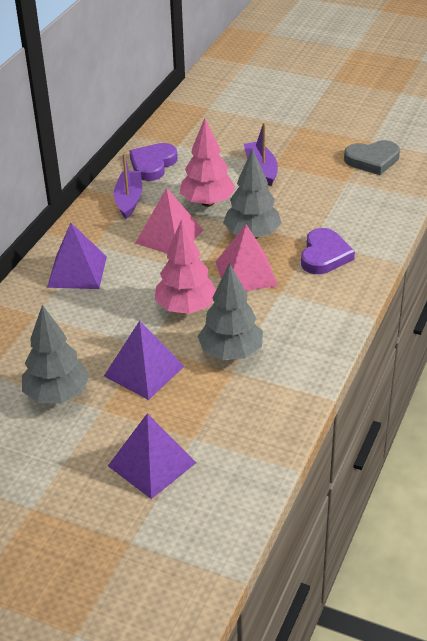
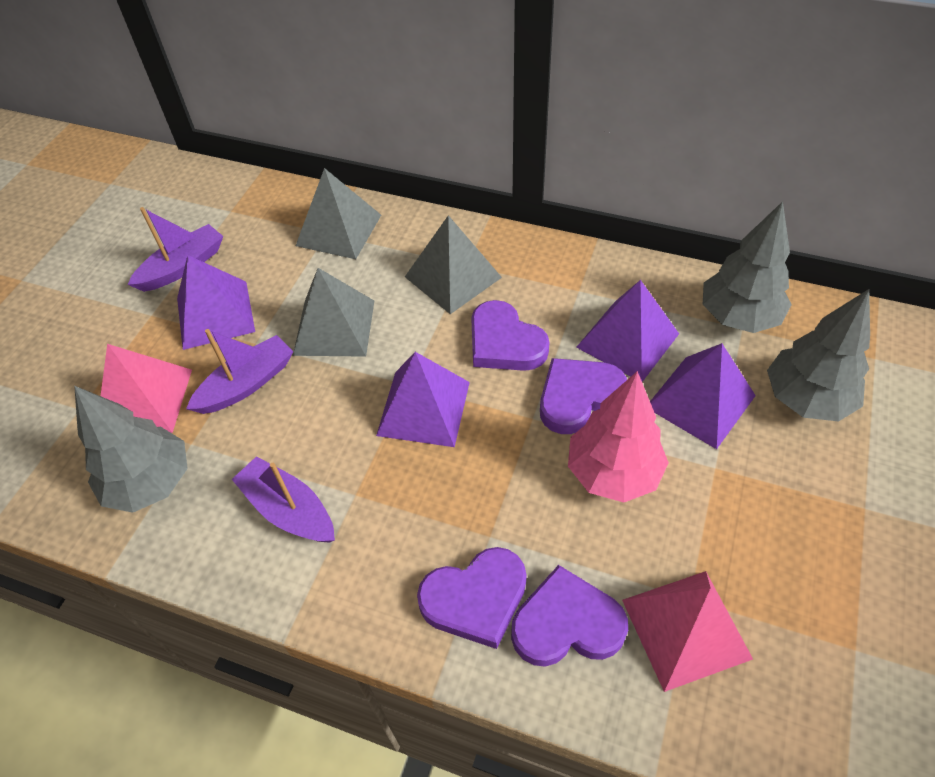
grey heart: [344,140,400,175] = 1 -> none = 0
grey pyramid: none = 0 -> [293,268,374,357] [296,168,381,259] [405,215,502,314] = 3
pink tree: [155,219,216,314] [180,118,236,207] = 2 -> [568,371,669,503] = 1
purple boat: [114,153,142,219] [244,122,278,186] = 2 -> [128,207,223,292] [186,329,294,414] [232,456,335,543] = 3
purple heart: [130,143,178,181] [301,228,355,274] = 2 -> [417,547,527,649] [471,300,550,371] [511,565,628,667] [540,358,627,434] = 4
purple pyramid: [47,223,107,289] [104,321,184,400] [108,413,196,499] = 3 -> [177,255,255,350] [376,352,470,447] [576,280,679,382] [650,343,756,449] = 4

